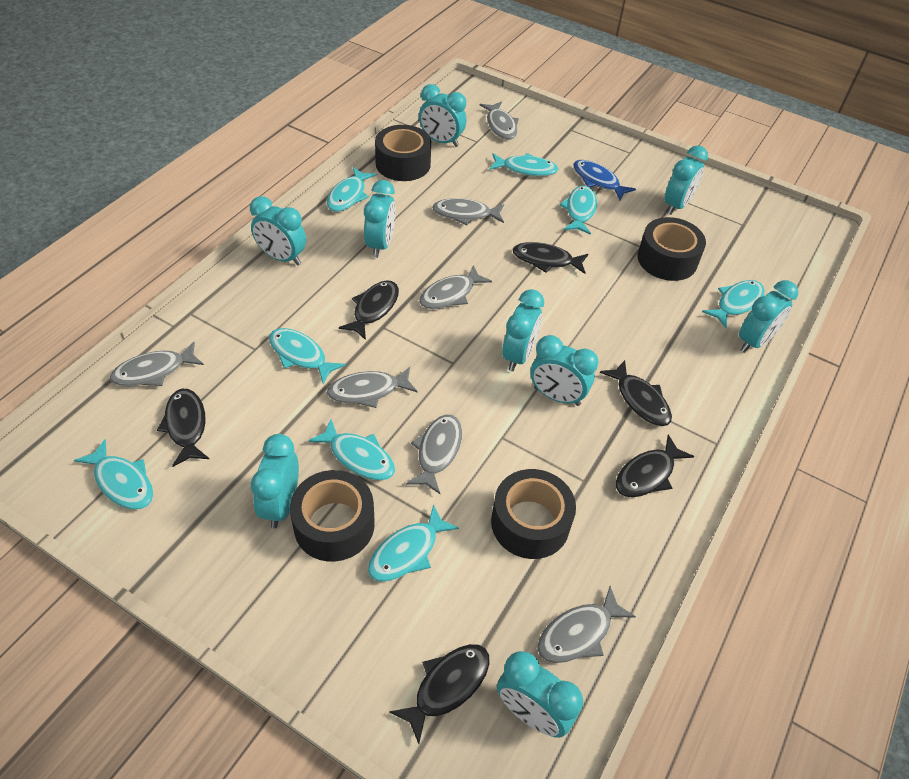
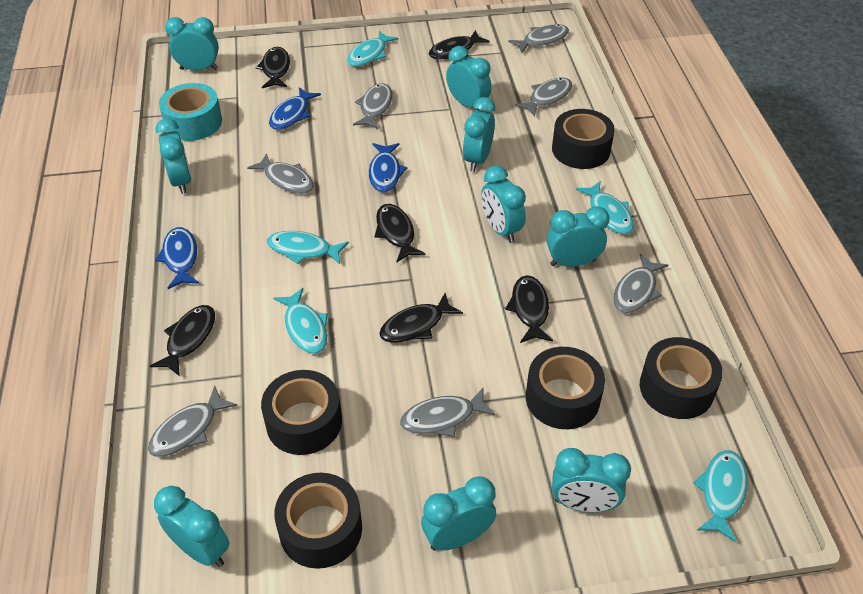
black tape: [290,470,375,562] [375,125,431,181] [491,469,576,559] [638,217,706,281] = 4 -> [261,370,342,455] [274,473,362,569] [526,347,605,429] [552,109,615,169] [640,337,723,419] = 5
blue fish: [573,160,636,200] = 1 -> [155,227,200,289] [269,87,321,130] [369,143,407,193] = 3
turquoise fish: [74,439,153,509] [269,328,346,384] [308,419,395,480] [327,167,377,212] [368,504,459,582] [489,153,559,176] [560,186,597,235] [702,280,765,328] = 8 -> [267,231,349,264] [273,288,328,354] [347,31,399,67] [576,181,634,234] [693,450,748,542] = 5
turquoise tape: none = 0 -> [159,83,222,141] = 1

